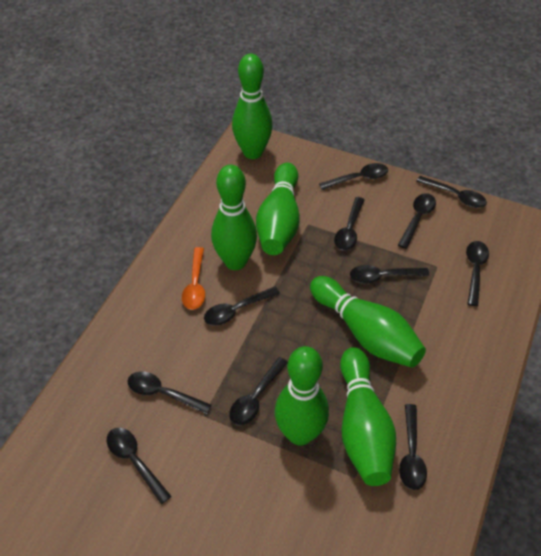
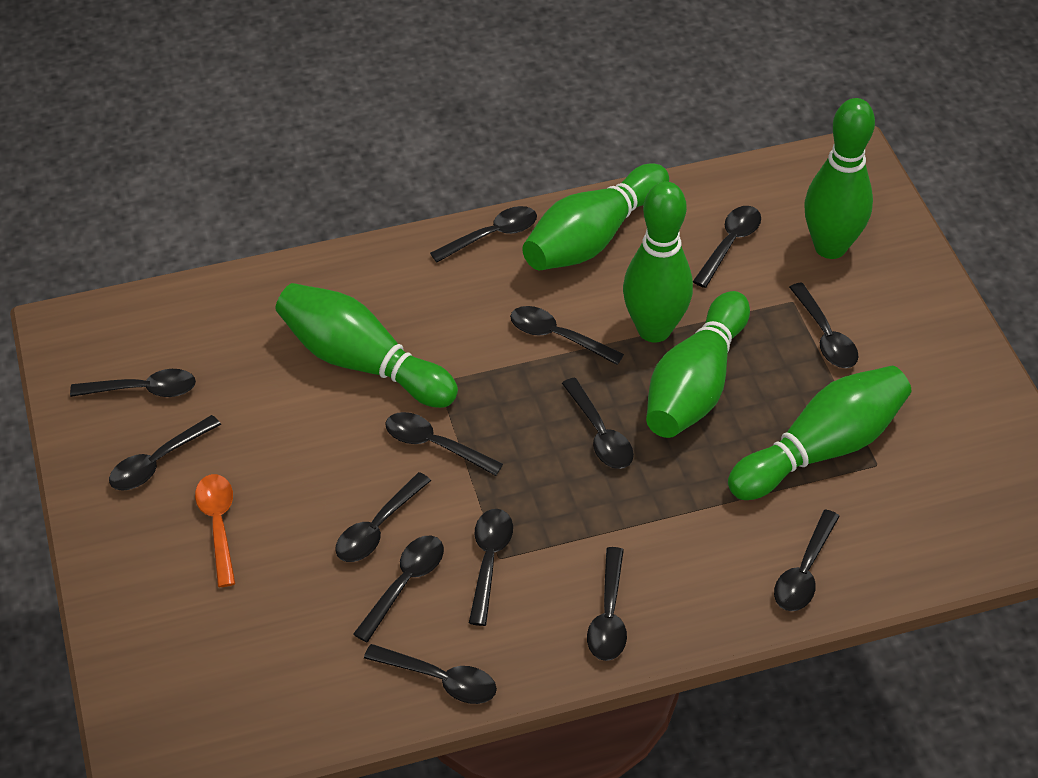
black spoon: [107,428,171,504] [128,371,211,414] [204,286,280,326] [229,357,288,425] [319,163,388,190] [334,197,364,250] [350,265,429,283] [398,193,436,249] [399,404,427,490] [416,176,487,208] [466,241,489,306] = 11 -> [70,369,196,397] [109,415,221,491] [335,472,431,562] [353,536,444,642] [364,644,497,704] [385,412,503,476] [430,206,537,262] [469,509,513,626] [510,306,624,365] [562,378,634,469] [587,547,627,661] [693,206,761,288] [774,509,840,611] [789,283,859,368] = 14

